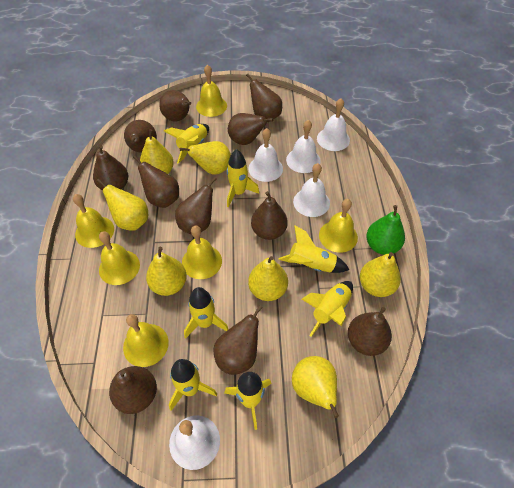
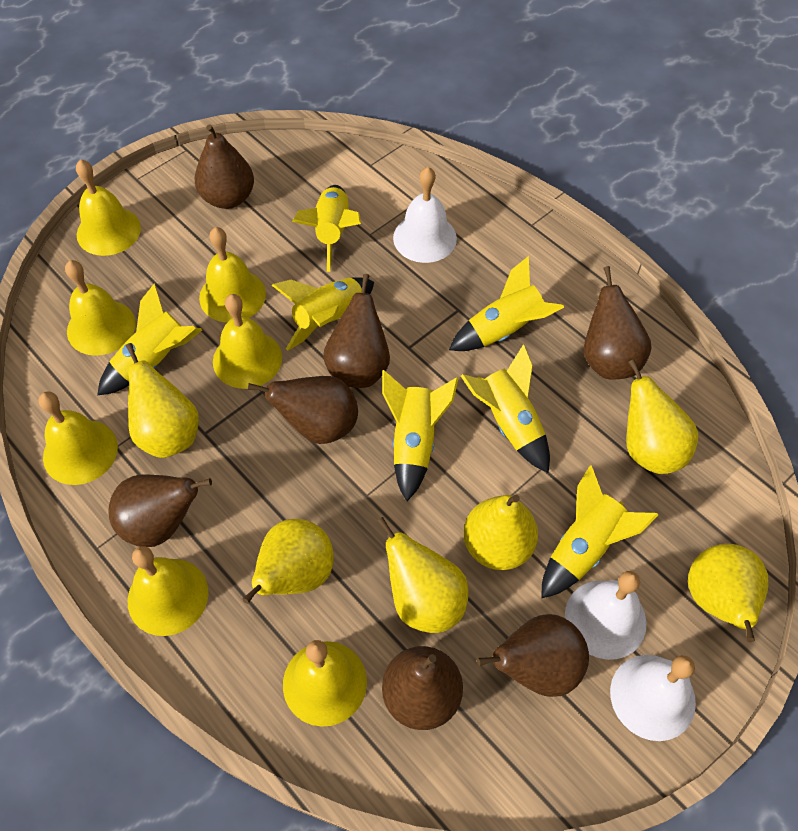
brown pear: [93,145,128,191] [109,366,157,414] [124,120,157,153] [133,155,179,208] [159,90,191,122] [175,177,217,234] [214,305,263,375] [228,113,273,145] [246,74,282,122] [251,191,288,240] [348,307,392,356] = 11 -> [108,475,212,547] [195,124,254,209] [248,376,358,444] [323,274,390,388] [382,646,463,730] [477,614,589,697] [584,266,652,380] = 7
green pear: [366,205,405,255] = 1 -> none = 0
white bell: [169,415,220,470] [248,128,283,182] [286,120,321,173] [293,163,330,217] [317,98,350,151] = 5 -> [393,167,457,263] [565,571,646,660] [610,655,696,741] = 3
yellow bell: [73,194,114,248] [99,231,140,285] [123,314,169,367] [182,226,222,279] [196,65,227,117] [319,199,358,253] = 6 -> [38,391,118,485] [65,260,136,356] [76,159,141,256] [128,546,208,636] [199,227,266,323] [213,294,282,389] [283,640,367,727] = 7
yellow pear: [97,179,148,231] [140,129,174,174] [146,247,187,296] [180,141,231,175] [248,256,288,301] [292,356,339,418] [360,252,401,297] = 7 -> [126,343,199,458] [242,519,334,604] [377,517,469,633] [463,494,538,570] [626,359,698,474] [688,544,769,642] = 6

